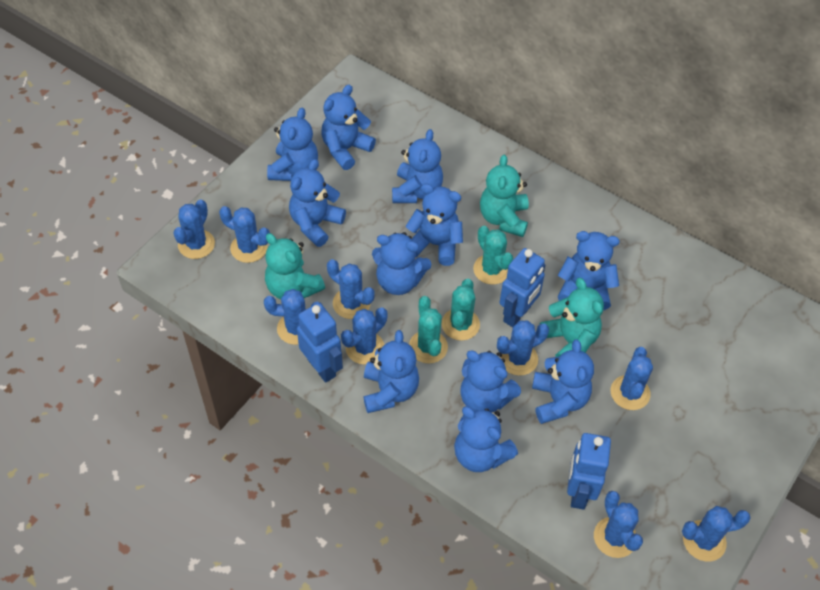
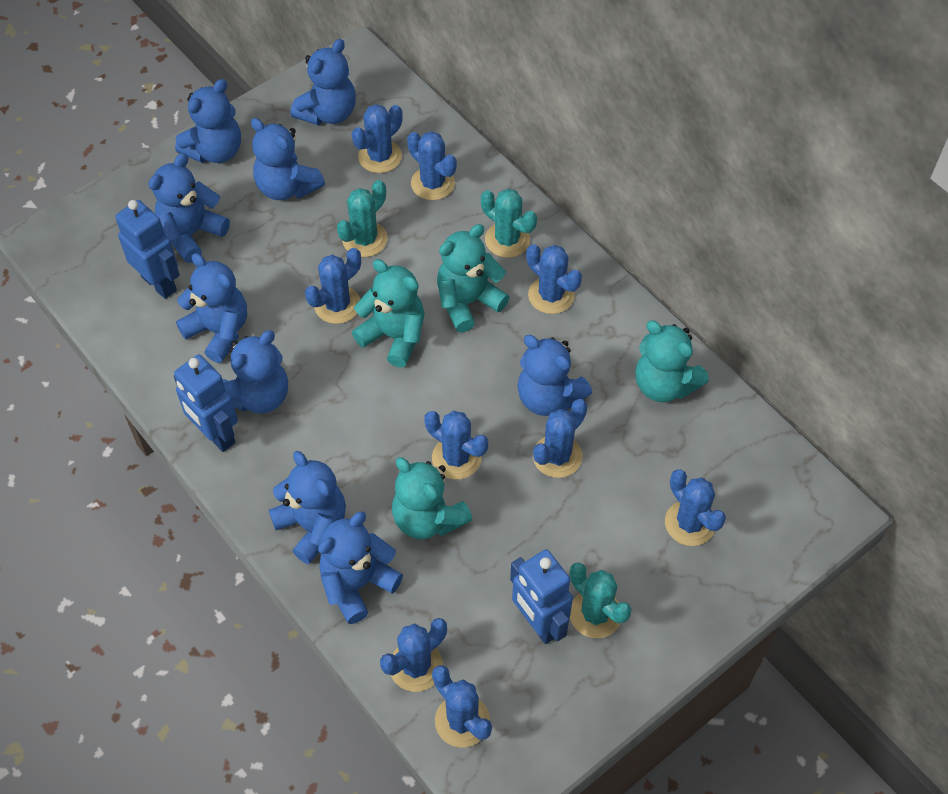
blue teddy bear: [267,107,318,181] [289,159,346,247] [321,85,376,170] [363,330,419,413] [372,232,431,295] [392,129,443,203] [405,184,463,266] [454,406,518,472] [460,351,521,412] [532,339,594,424] [558,231,620,310] = 11 -> [148,153,230,263] [175,79,241,163] [176,253,247,363] [223,330,288,414] [251,118,325,200] [269,451,346,564] [290,39,356,125] [318,512,403,624] [517,335,592,416] = 9
turquoise teddy bear: [265,233,325,299] [480,155,529,237] [540,278,604,357] = 3 -> [352,259,424,367] [392,457,473,539] [437,224,509,333] [635,320,709,402] = 4

